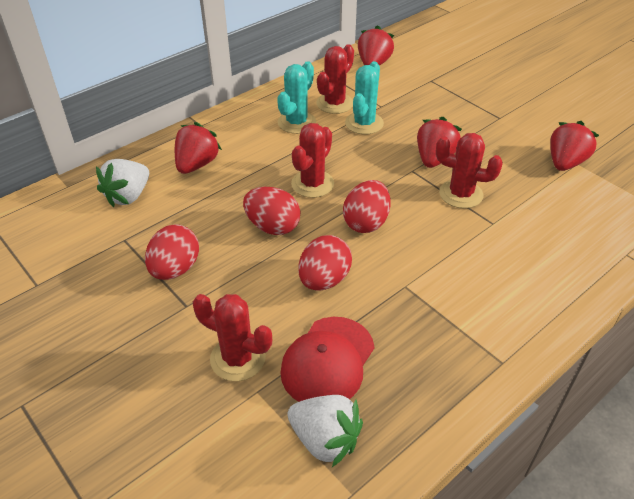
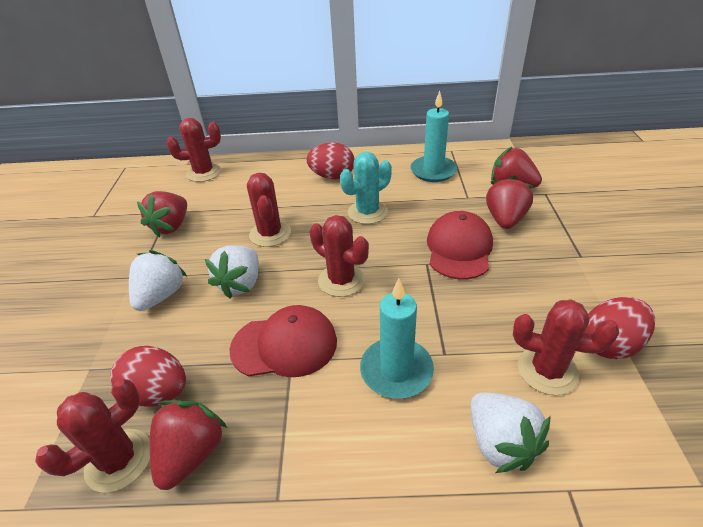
red cactus: [193,294,272,381] [291,123,334,198] [316,44,354,114] [436,133,503,208] = 4 -> [35,379,150,493] [167,118,221,182] [247,173,291,247] [310,215,369,297] [513,299,619,395] = 5
red cap: [280,317,374,402] = 1 -> [229,305,337,377] [427,211,493,279] = 2
red egg: [145,224,199,280] [243,187,300,235] [298,235,352,291] [343,180,391,233] = 4 -> [110,346,186,407] [307,142,355,179] [584,297,655,359] = 3
turquoise cactus: [277,61,316,134] [345,61,384,135] = 2 -> [340,152,392,224] = 1
turquoise candle: none = 0 -> [360,278,434,399] [411,91,457,182] = 2
white strawberry: [96,159,149,207] [287,395,363,467] = 2 -> [129,250,187,311] [205,246,259,299] [471,392,551,473] = 3

